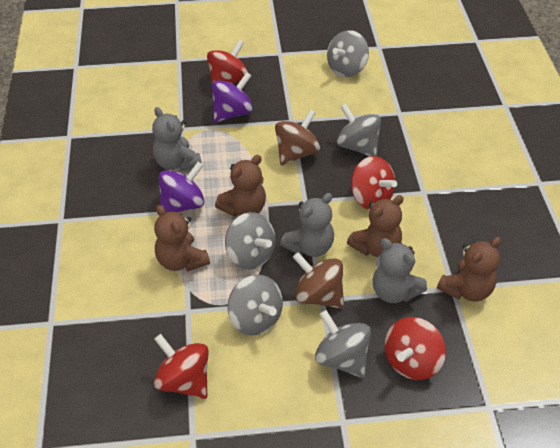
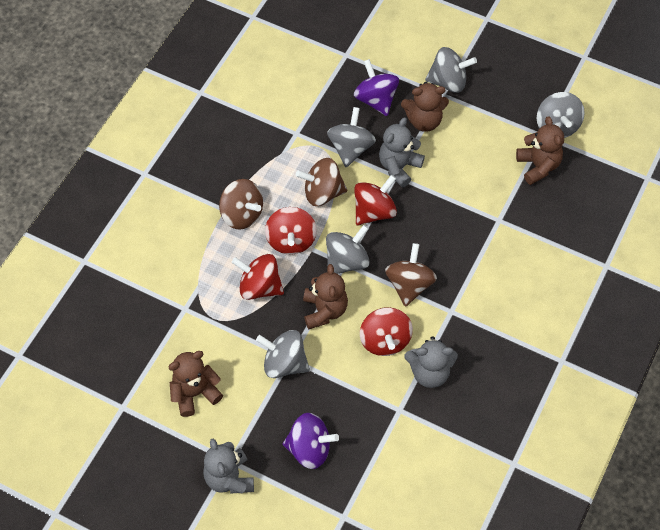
brown spinning top: [275,110,320,166] [293,252,344,309] = 2 -> [219,179,263,229] [296,158,347,206] [385,243,437,307] = 3

